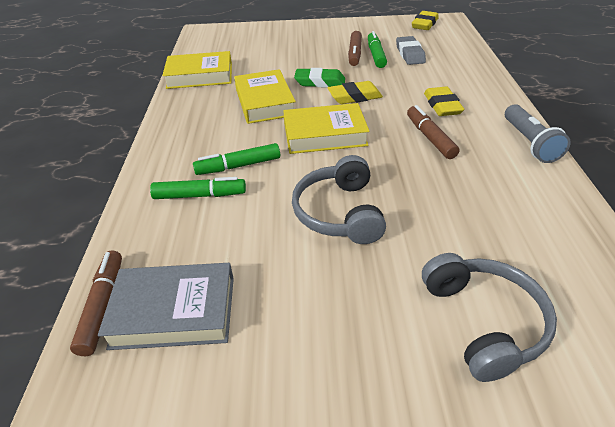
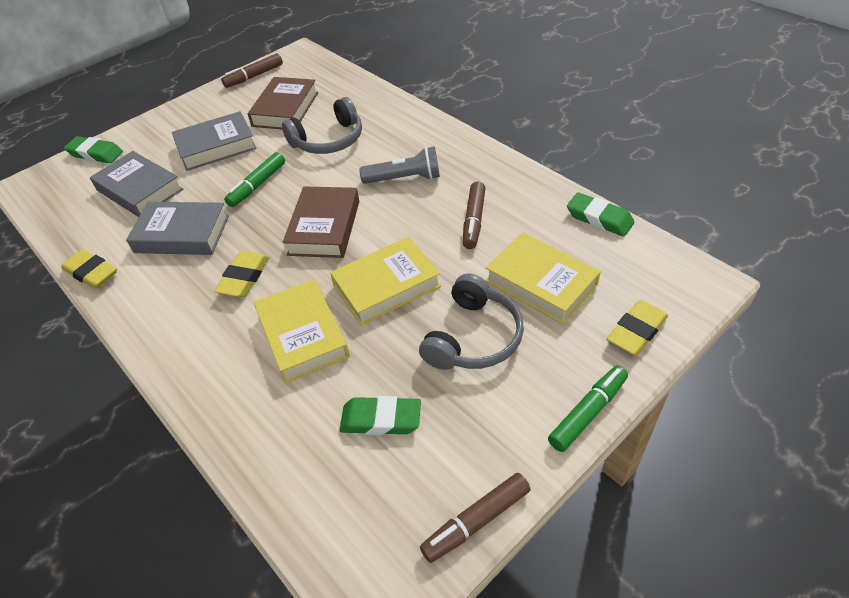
brown book: none = 0 -> [248,77,318,129] [283,186,359,258] = 2
green eraser: [294,68,345,87] = 1 -> [64,136,123,163] [339,396,421,435] [567,192,634,237] = 3
green marker: [150,177,246,199] [193,143,280,175] [368,31,387,68] = 3 -> [224,152,285,207] [548,366,628,452] = 2
grey book: [98,263,234,350] = 1 -> [90,151,183,217] [126,202,229,255] [172,111,257,171] = 3
grey eraser: [396,36,426,65] = 1 -> none = 0

